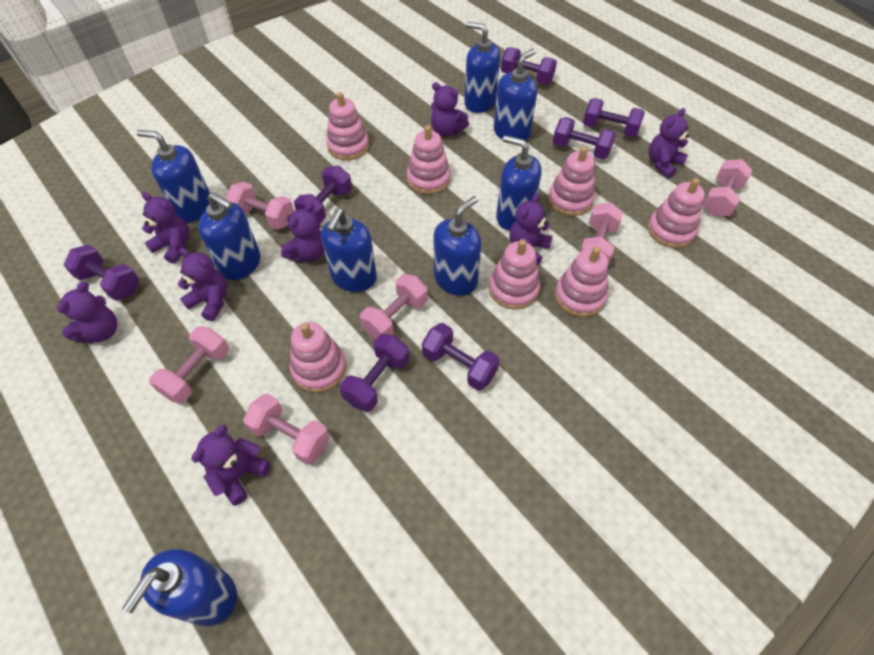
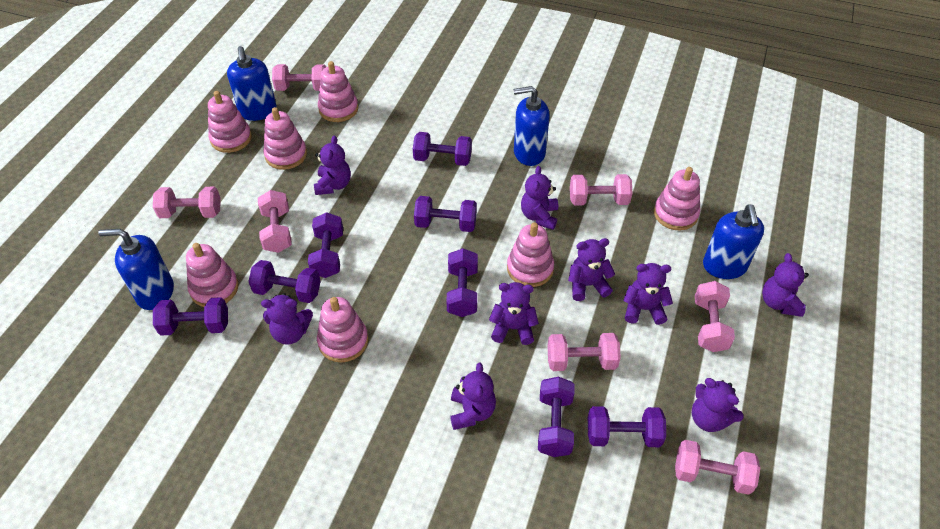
blue soap dispenser: [122,549,237,626] [137,130,210,222] [198,192,260,280] [321,208,377,292] [434,196,481,296] [464,22,500,113] [494,49,537,141] [496,135,541,231] = 8 -> [98,229,174,310] [227,46,277,121] [513,86,550,166] [703,204,764,279] = 4
pink dumbbell: [149,326,229,404] [226,182,294,230] [243,394,330,465] [360,274,428,340] [580,202,623,265] [703,159,752,216] = 6 -> [153,187,221,218] [258,190,292,253] [272,64,327,91] [547,333,621,371] [570,174,632,205] [675,440,760,495] [695,281,735,352] = 7
purple dumbbell: [63,245,139,301] [294,166,352,223] [340,334,409,412] [422,323,500,391] [501,47,557,85] [553,117,616,159] [583,98,645,137] = 7 -> [153,297,228,336] [248,260,321,303] [308,212,343,278] [413,132,472,166] [414,196,477,232] [446,248,478,317] [538,377,574,457] [588,406,666,447] = 8
purple teddy bear: [57,282,117,344] [142,192,189,264] [178,248,227,321] [191,425,271,506] [281,202,324,262] [431,82,469,136] [509,193,553,265] [649,108,689,178] = 8 -> [261,293,313,345] [314,136,351,195] [450,362,496,430] [489,282,539,345] [521,166,558,230] [568,238,615,301] [623,263,673,325] [692,378,743,432] [762,253,809,317] = 9

